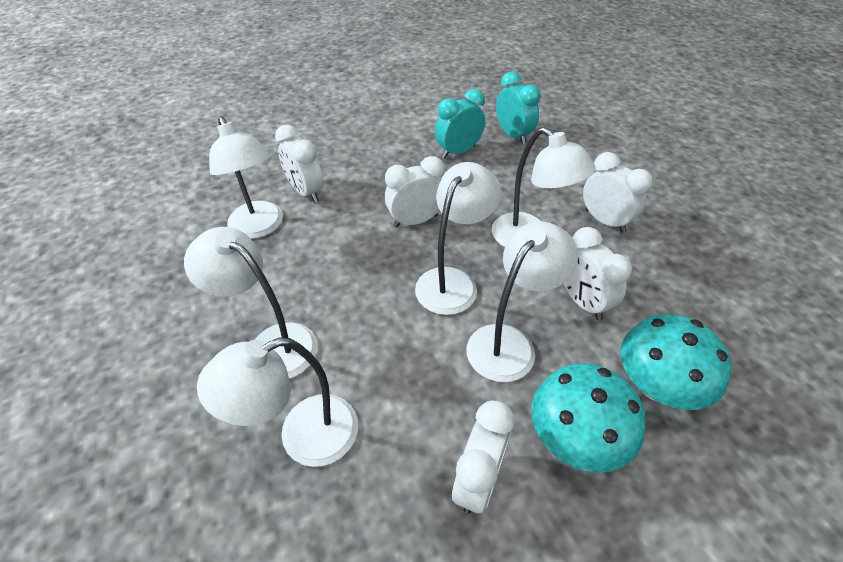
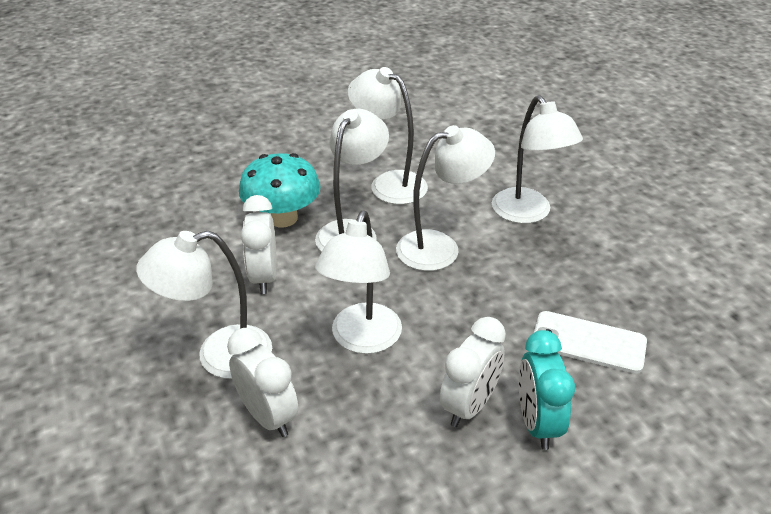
turquoise clock: [435,89,485,158] [496,71,541,145] = 2 -> [519,330,575,450] = 1
turquoise mushroom: [532,363,646,473] [620,314,732,410] = 2 -> [239,153,321,227] = 1
white clock: [275,125,324,202] [385,156,445,228] [452,401,514,514] [564,227,632,320] [583,152,653,233] = 5 -> [227,328,298,437] [241,195,277,294] [440,317,506,427] = 3
white phone: none = 0 -> [534,311,647,374] = 1

